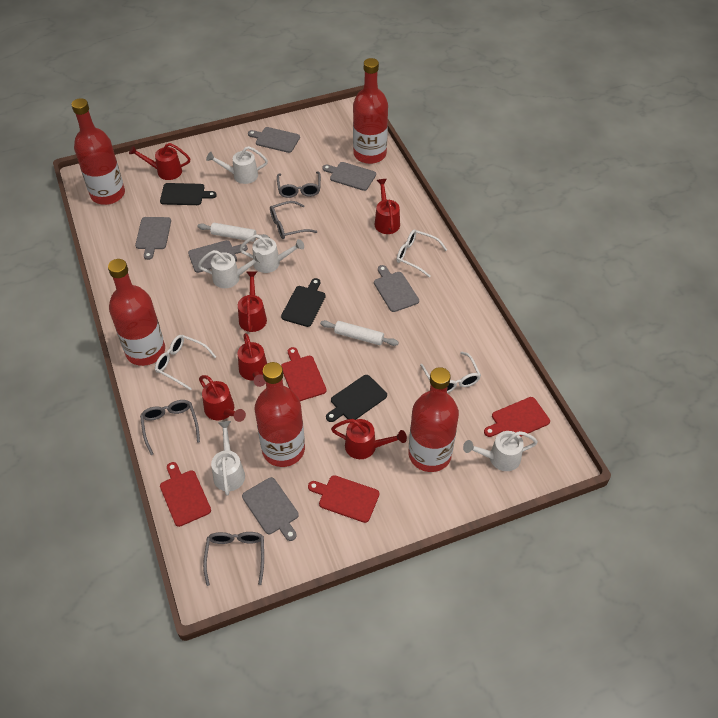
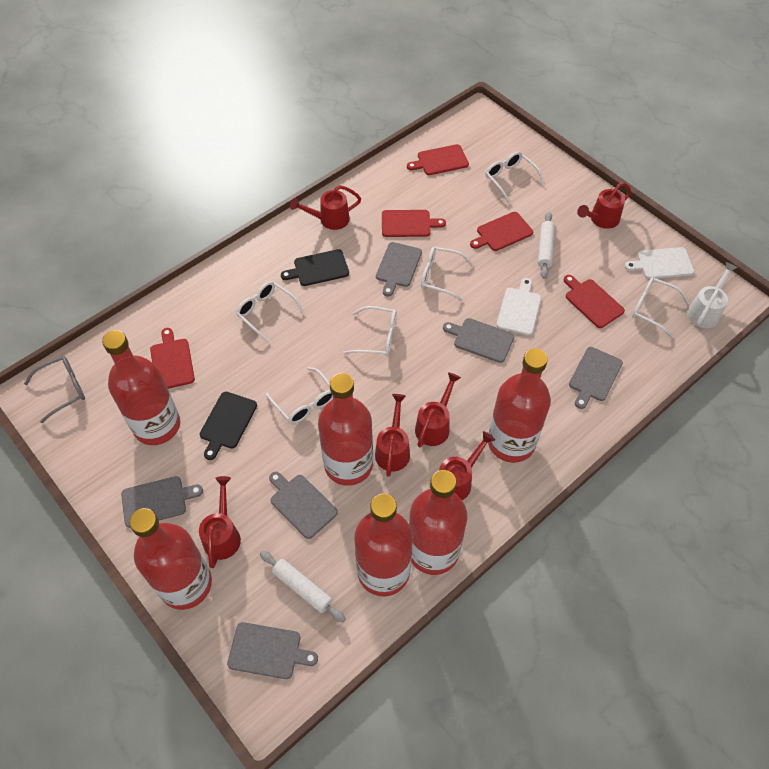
black cutting board: [160,183,217,205] [281,278,326,327] [326,375,387,422] = 3 -> [200,392,257,460] [281,249,349,286] = 2
grey glasses: [140,400,200,455] [203,532,264,586] [270,201,318,239] [277,171,321,198] = 4 -> [24,356,85,423] = 1
red bottle: [71,98,125,205] [108,259,165,366] [254,362,305,467] [353,58,388,164] [409,367,459,472] = 5 -> [102,330,180,445] [129,508,212,610] [318,373,373,486] [354,494,413,597] [409,470,467,575] [488,348,551,463] = 6
red cutting board: [160,462,211,527] [281,347,327,401] [308,475,379,523] [484,397,550,437] = 4 -> [150,328,195,389] [382,210,446,237] [407,144,469,175] [470,212,533,251] [564,275,625,328] = 5
white cutting board: none = 0 -> [496,278,541,336] [625,247,694,279] = 2
white glasses: [155,335,216,391] [396,230,447,278] [420,351,481,393] = 3 -> [236,281,305,344] [265,367,333,424] [343,306,397,357] [421,247,474,301] [485,152,544,203] [632,277,690,338] = 6
white watering can: [198,250,264,288] [206,146,268,184] [211,421,245,495] [239,234,304,273] [463,431,538,471] = 5 -> [687,262,738,328] = 1

